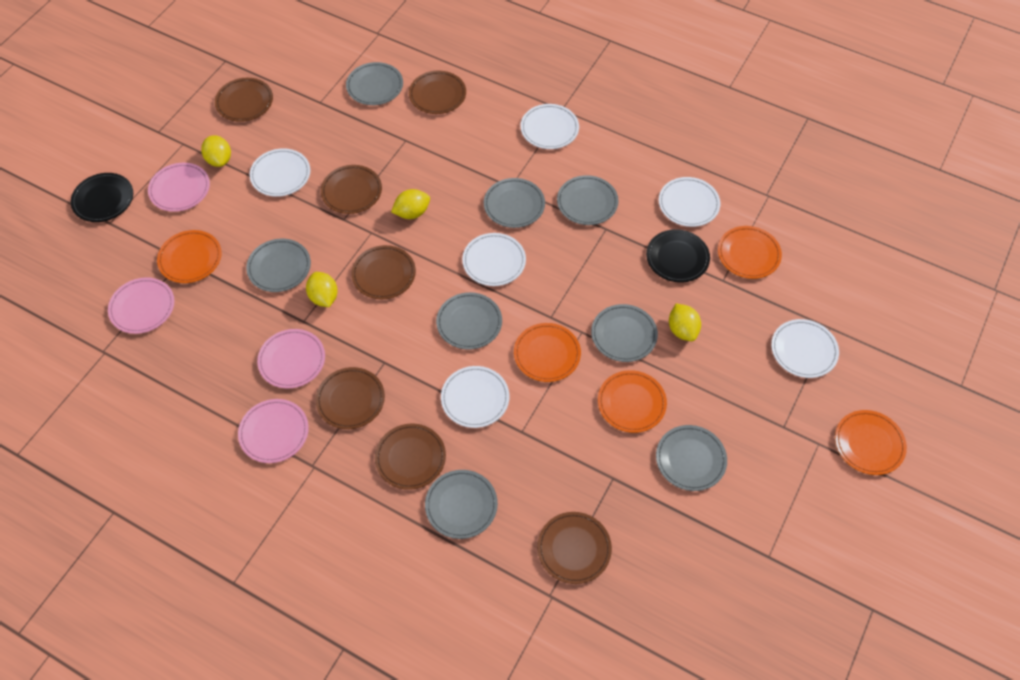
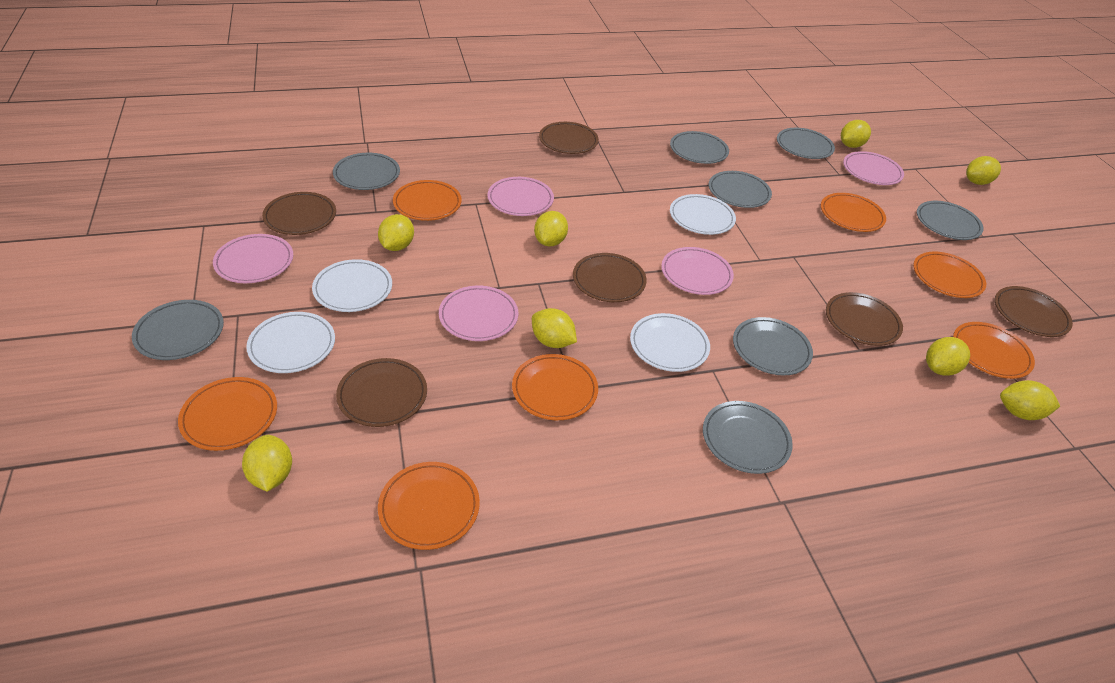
black plate: [71,173,133,222] [646,229,710,283] = 2 -> none = 0
brown plate: [215,78,273,122] [316,367,385,429] [321,165,382,214] [351,245,416,299] [375,424,446,490] [409,71,466,114] [537,512,612,584] = 7 -> [262,192,336,235] [336,358,427,427] [539,122,599,154] [573,253,647,302] [826,292,903,346] [995,286,1073,337] = 6
orange plate: [157,230,222,283] [514,323,581,382] [598,370,667,433] [718,226,782,279] [835,410,907,475] = 5 -> [178,377,277,451] [378,462,480,550] [393,180,462,221] [512,354,598,420] [821,193,886,232] [913,252,986,298] [953,322,1035,379] = 7
pink plate: [108,277,174,334] [148,163,210,212] [238,399,309,463] [257,329,325,388] = 4 -> [213,234,293,283] [439,286,518,341] [487,177,554,216] [661,247,734,295] [843,151,904,185] = 5
white plate: [249,148,310,197] [441,366,509,428] [462,233,526,286] [520,104,579,149] [659,177,720,227] [771,319,839,378] = 6 -> [246,312,335,373] [312,259,392,312] [630,313,710,372] [670,194,736,235] = 4
yellow lemon: [201,135,231,167] [306,272,338,307] [391,189,430,219] [669,304,701,341] = 4 -> [242,435,292,491] [378,214,414,251] [532,308,577,348] [534,211,568,246] [841,120,871,148] [926,337,970,376] [966,156,1001,185] [1000,380,1060,420] = 8

